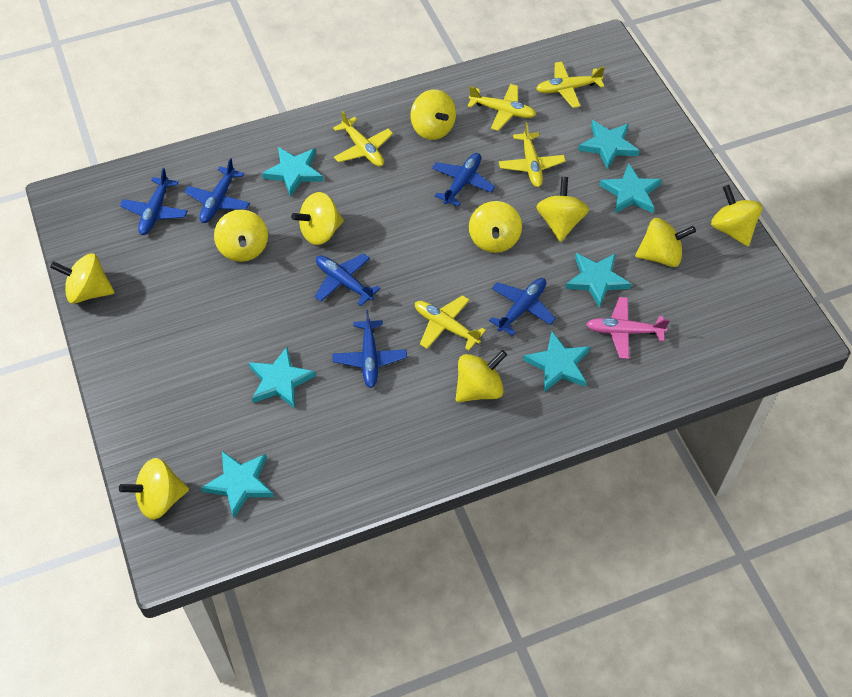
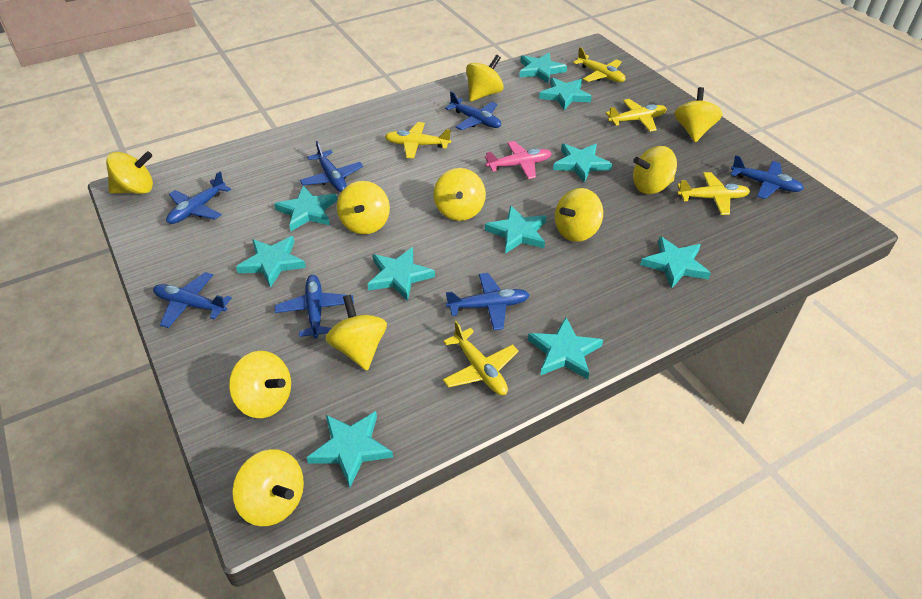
blue plane: [120,168,188,235] [184,158,250,223] [315,253,380,306] [332,310,407,388] [432,153,495,206] [489,278,556,336] = 6 -> [153,272,232,328] [166,171,231,224] [275,275,354,339] [300,141,363,192] [445,91,501,130] [446,273,530,330] [731,155,804,199] = 7
turquoise star: [201,451,274,518] [248,347,316,409] [262,147,323,197] [523,331,590,392] [565,253,631,308] [578,120,640,169] [599,163,662,213] = 7 -> [236,236,306,288] [274,186,337,231] [306,411,393,487] [368,247,435,301] [485,205,547,254] [519,53,567,83] [528,317,603,379] [539,77,592,110] [553,144,612,183] [640,236,711,289] = 10

